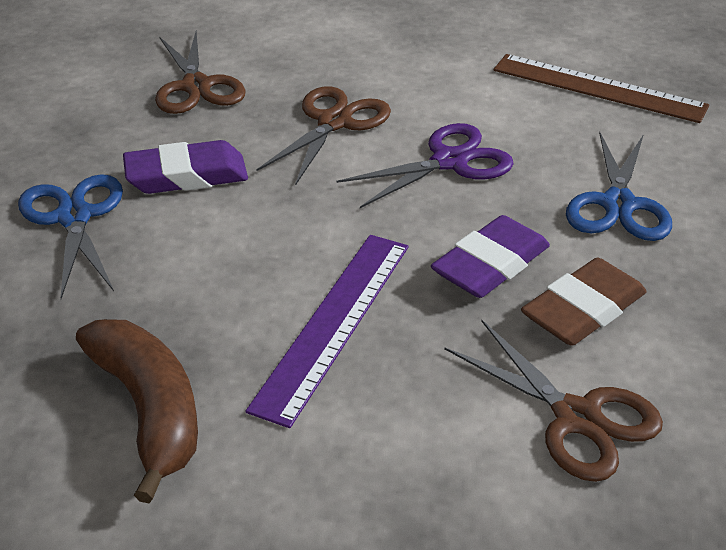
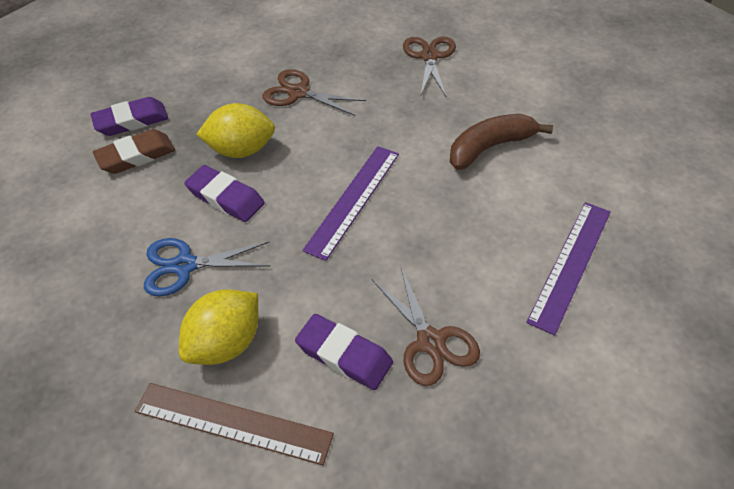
blue scissors: [18,174,123,299] [566,132,672,241] = 2 -> [144,238,271,296] = 1
purple eraser: [123,140,248,194] [431,215,550,298] = 2 -> [90,97,168,136] [184,165,265,222] [295,314,393,390] = 3
purple ruler: [246,235,409,428] = 1 -> [302,146,399,261] [526,202,611,335] = 2
purple scissors: [336,123,514,208] = 1 -> none = 0
yellow lemon: none = 0 -> [179,289,258,365] [196,103,275,158] = 2

